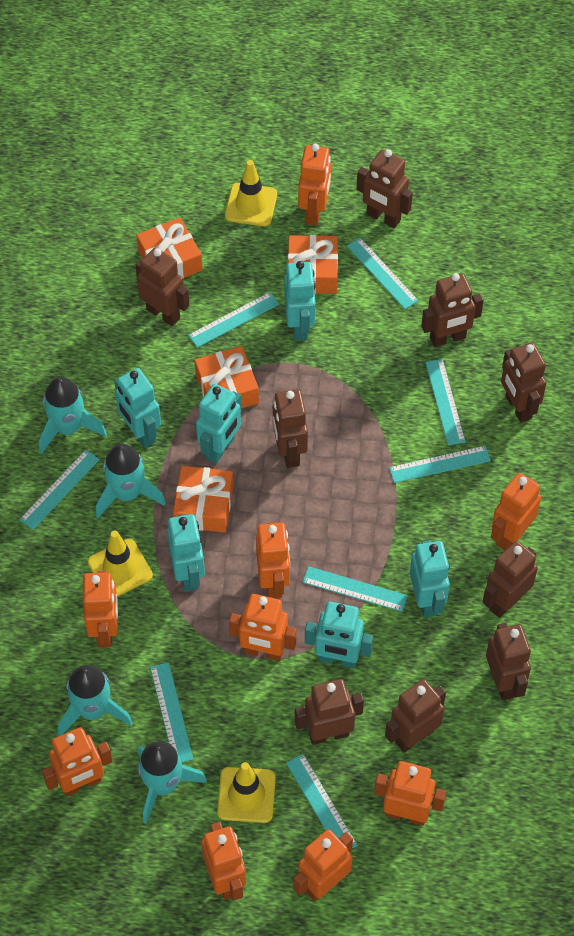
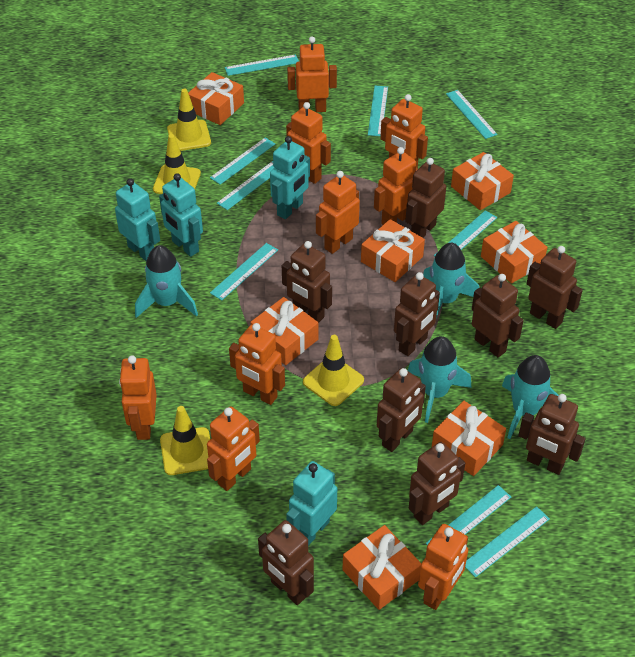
orange gift: [136,217,203,279] [173,466,233,533] [195,346,259,408] [288,235,338,294] = 4 -> [188,72,244,125] [251,297,318,365] [343,525,421,610] [361,219,425,282] [432,401,506,476] [451,152,514,210] [481,221,548,284] = 7
turquoise robot: [115,368,161,448] [167,514,205,591] [196,384,241,464] [284,261,316,341] [305,602,373,668] [410,540,450,618] = 6 -> [115,178,160,261] [159,173,203,257] [270,136,310,219] [286,461,337,546] = 4
turquoise ruler: [19,450,99,530] [150,662,193,762] [188,292,279,348] [286,754,358,848] [303,566,408,612] [347,238,419,309] [389,446,491,483] [425,359,465,445] = 8 -> [210,138,275,185] [210,243,278,301] [217,161,274,210] [225,54,299,76] [368,86,388,136] [426,485,511,545] [434,210,497,256] [446,90,497,139] [465,506,550,578] = 9
yellow traffic cone: [88,530,153,597] [217,762,276,823] [225,160,277,226] = 3 -> [153,134,201,194] [160,406,210,475] [167,89,211,151] [303,335,364,406] = 4

